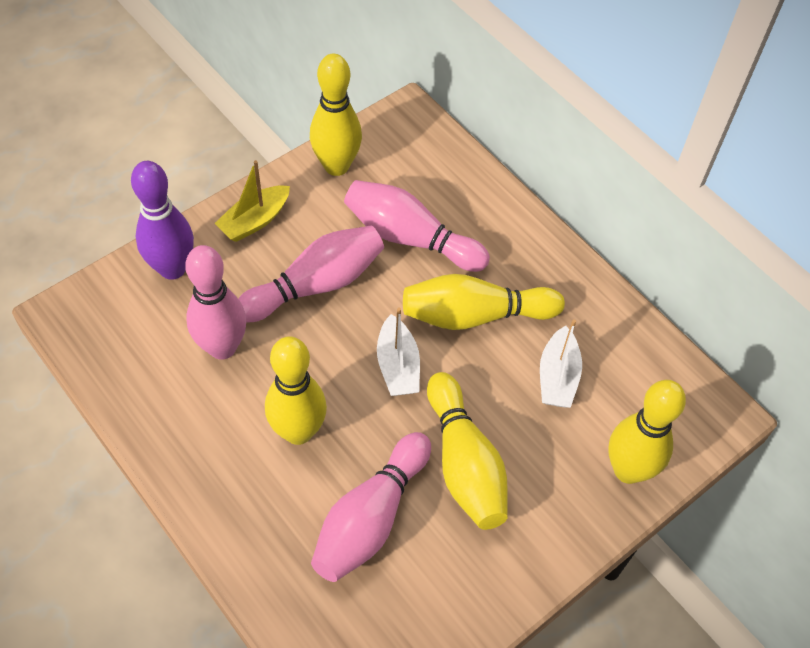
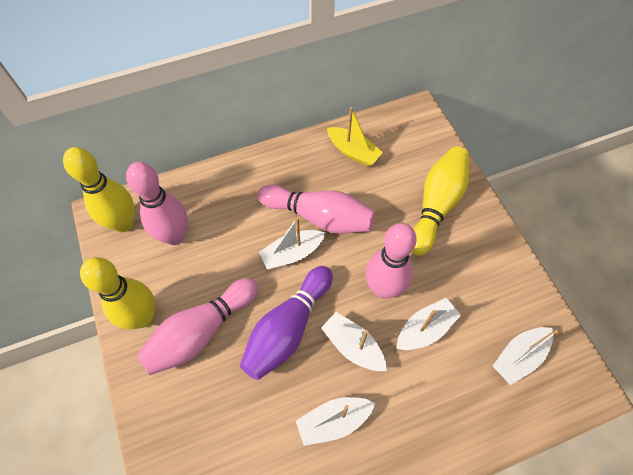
white boat: [377,307,420,396] [540,319,582,408] = 2 -> [259,217,326,270] [296,397,375,446] [321,312,387,371] [397,298,461,350] [493,327,558,385] = 5
yellow bowling pin: [265,336,327,445] [310,54,362,176] [403,274,565,330] [427,372,508,530] [608,380,686,484] = 5 -> [63,147,134,232] [80,257,155,329] [412,147,469,256] = 3

